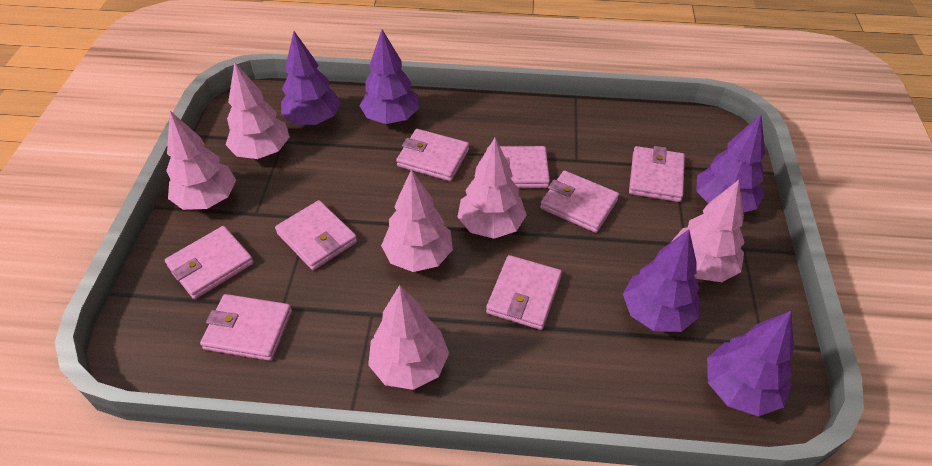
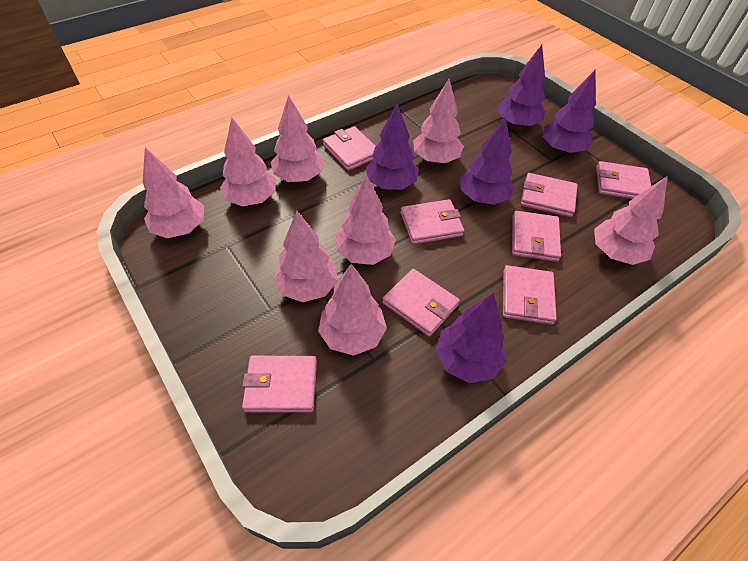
pink tree: [166,111,236,210] [226,62,290,159] [368,285,449,390] [381,169,453,272] [457,138,527,239] [670,180,745,282] = 6 -> [143,147,204,238] [220,118,276,206] [270,95,324,182] [273,210,338,302] [318,264,387,356] [336,175,396,265] [413,79,464,163] [594,176,668,265] = 8

